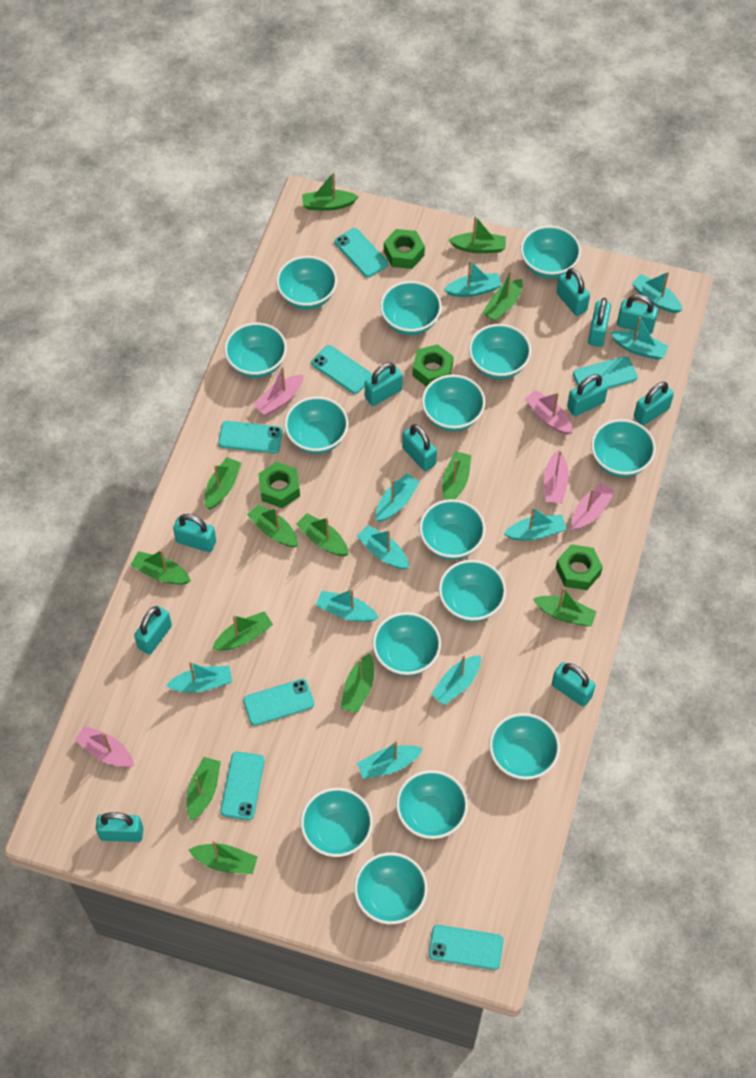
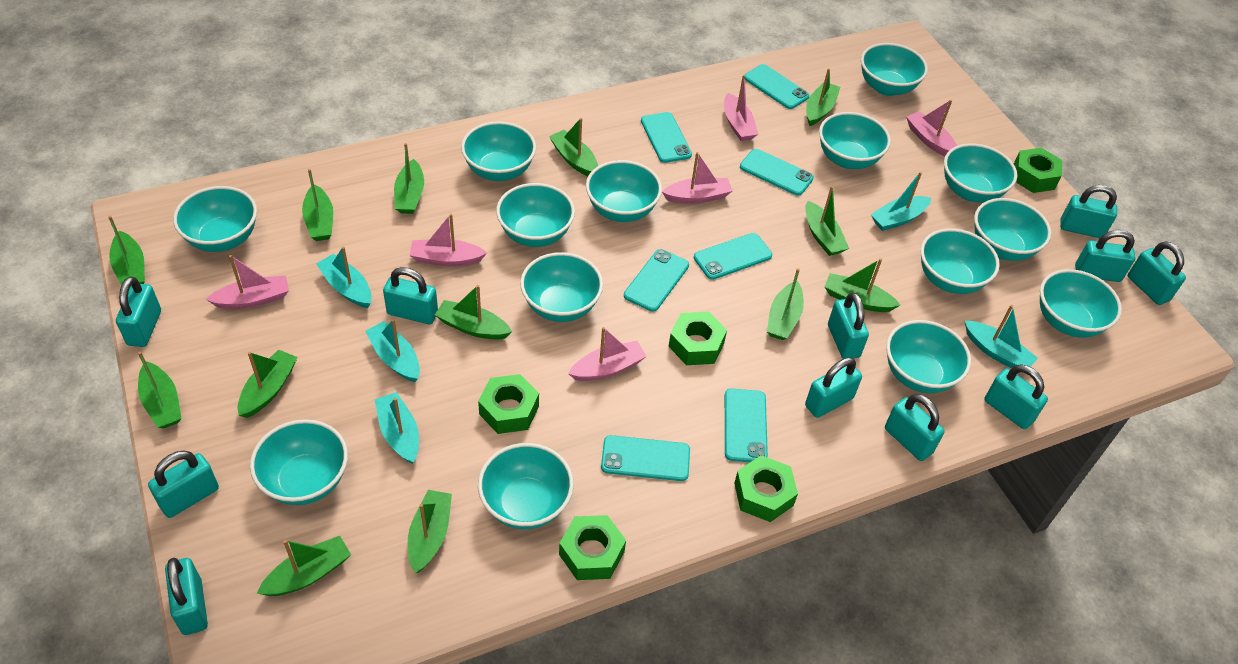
green nut: [258,462,300,508] [384,229,425,269] [412,344,454,387] [556,544,603,590] = 4 -> [478,374,539,434] [559,515,626,580] [668,312,727,365] [734,455,798,522] [1014,148,1062,193] = 5
pink boat: [74,725,134,767] [254,367,304,415] [525,390,572,435] [544,450,569,504] [571,482,615,530] = 5 -> [206,255,289,309] [410,214,487,267] [568,327,647,381] [662,152,733,204] [724,75,758,141] [906,100,957,156] = 6
turquoise boat: [166,661,232,692] [316,589,379,622] [357,525,409,569] [357,741,423,779] [376,473,420,522] [431,655,481,705] [444,260,502,297] [504,507,566,541] [610,317,668,360] [632,272,683,313] = 10 -> [316,246,372,308] [365,319,420,382] [374,392,419,464] [871,172,931,231] [965,305,1038,369] = 5
turquoise bowl: [224,323,287,378] [276,256,337,310] [284,397,348,454] [301,788,373,857] [354,852,428,924] [372,612,441,676] [380,281,442,335] [396,770,468,839] [419,499,486,560] [422,375,485,432] [439,560,506,622] [469,324,531,379] [489,713,560,780] [520,226,581,279] [591,419,656,477] = 15 -> [173,186,257,252] [250,419,348,505] [461,121,536,181] [478,443,574,529] [496,183,575,247] [520,252,603,322] [586,160,662,222] [819,112,891,169] [861,43,928,96] [886,320,971,393] [920,228,1000,294] [944,143,1017,202] [974,198,1051,261] [1040,269,1122,338] = 14

